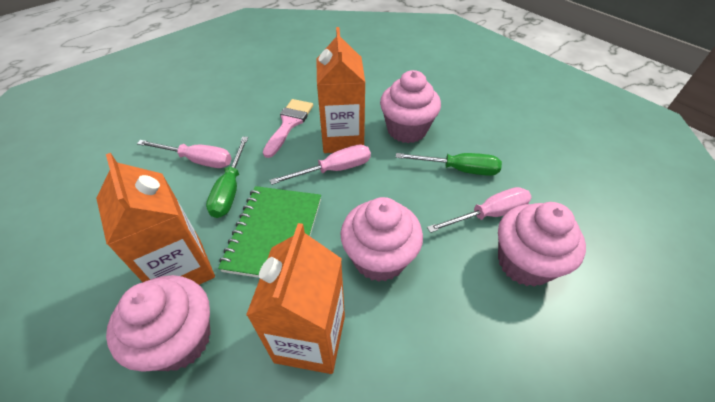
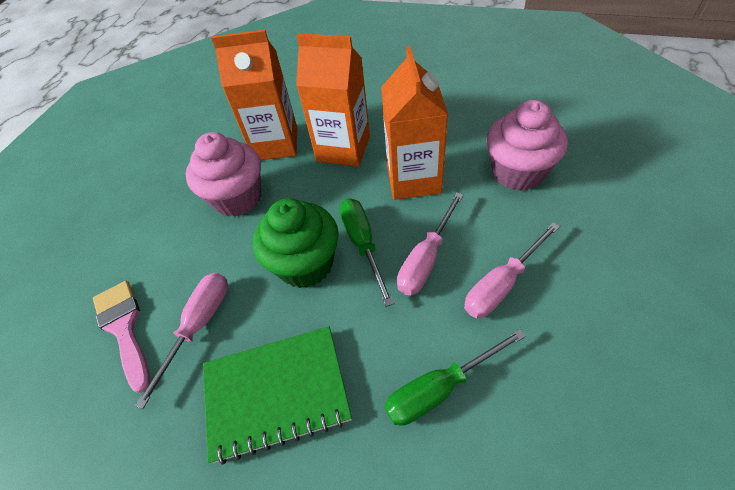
green cupcake: none = 0 -> [253,198,339,288] = 1
pink cupcake: [106,275,211,371] [341,197,423,282] [380,70,441,143] [498,202,586,287] = 4 -> [186,132,261,217] [486,100,568,191] = 2

